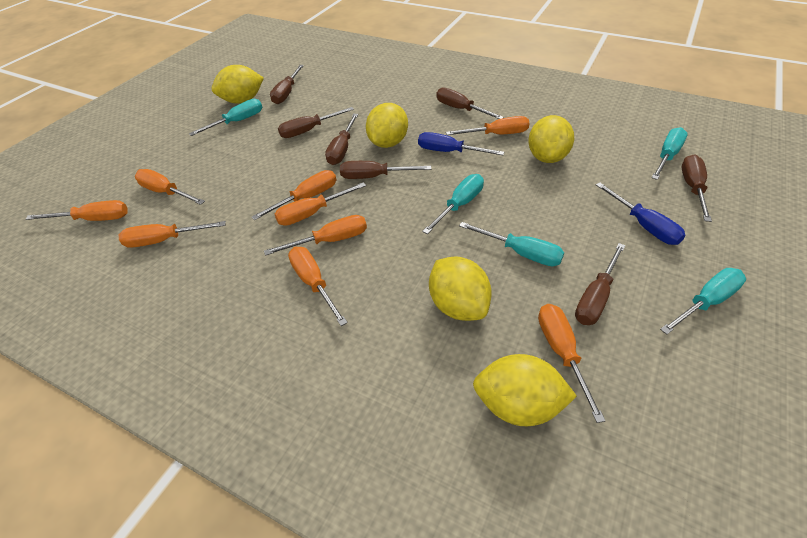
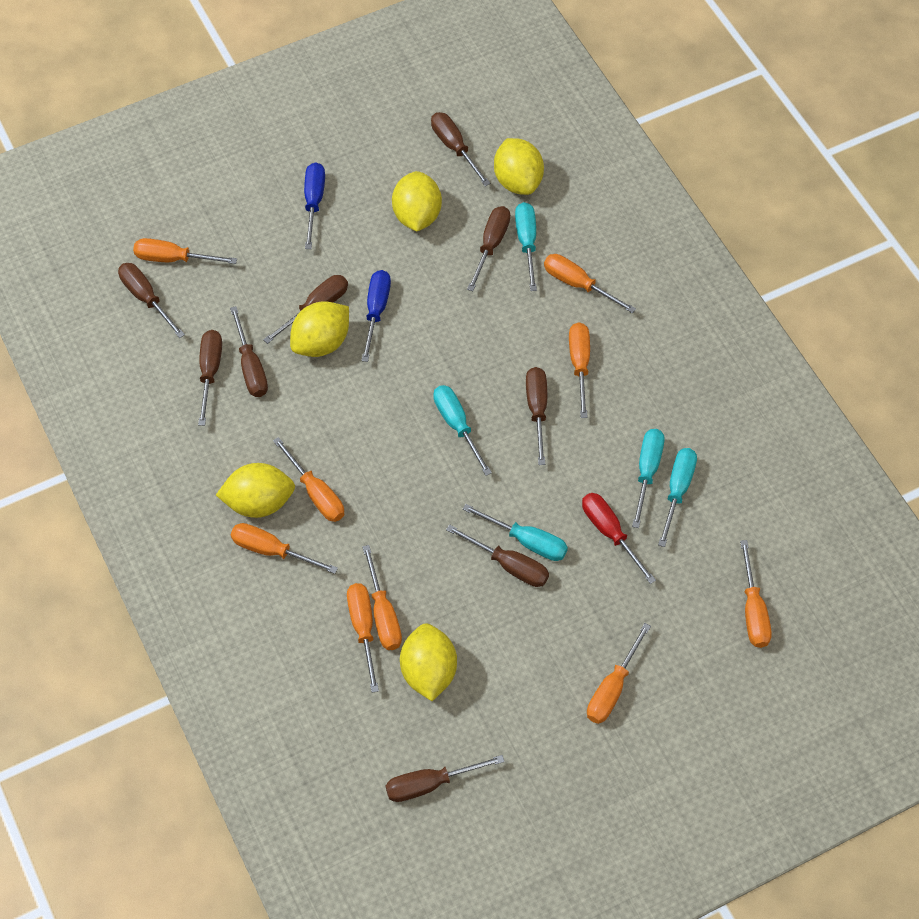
brown screwdriver: [270,65,304,104] [278,107,354,138] [325,114,358,165] [340,161,431,179] [436,87,504,119] [575,243,626,325] [681,155,712,222] = 7 -> [118,263,185,338] [198,330,222,426] [230,306,268,397] [263,275,348,344] [385,755,505,802] [431,112,490,186] [446,524,549,587] [467,206,510,291] [526,367,547,465] = 9
red screwdriver: none = 0 -> [582,493,656,584] = 1

